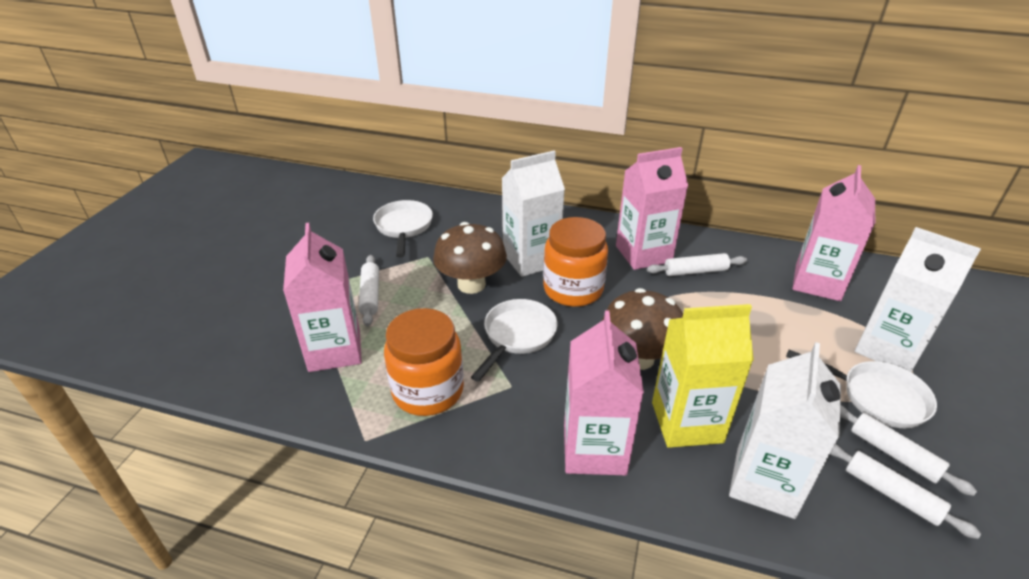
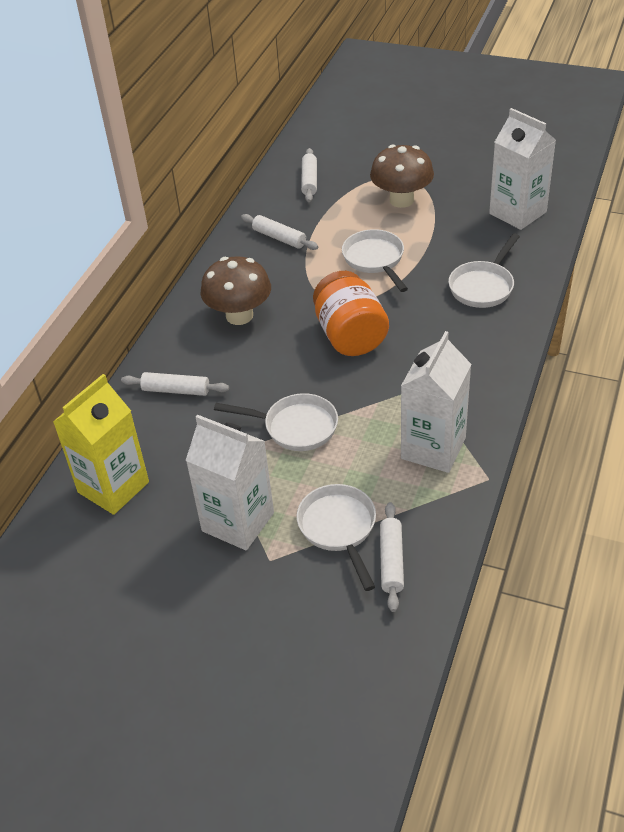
orange jar: [384,308,464,416] [543,217,608,307] = 2 -> [313,271,389,356] = 1
pink carton: [283,223,362,372] [564,310,644,475] [616,147,688,270] [792,165,875,301] = 4 -> none = 0
white pan: [373,200,433,258] [471,299,557,382] [786,350,937,428] = 3 -> [214,393,338,451] [297,484,376,591] [342,229,408,292] [448,233,520,308] = 4

